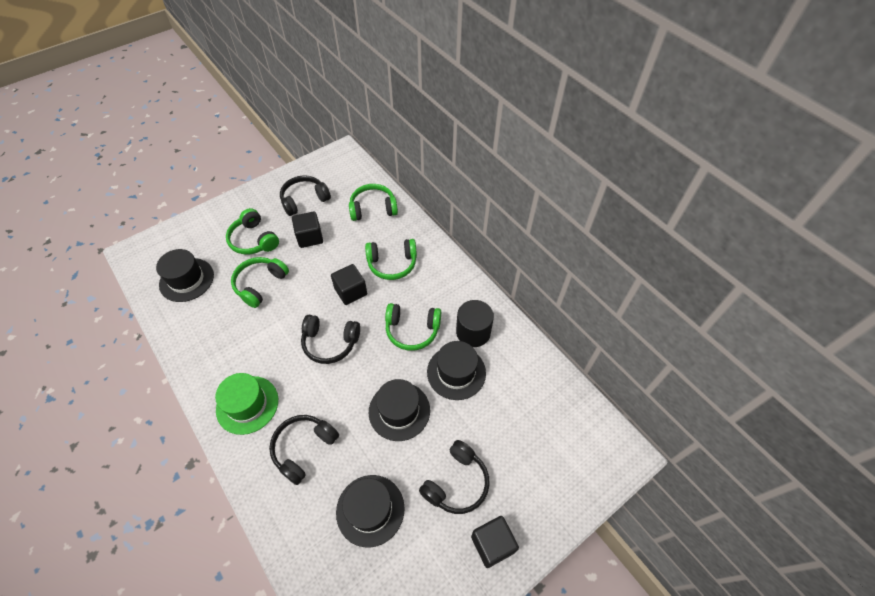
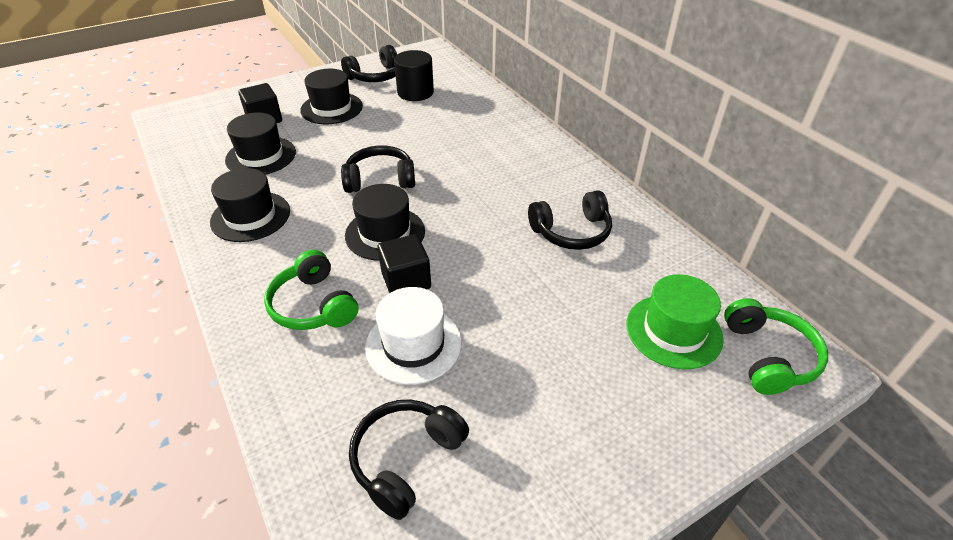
black cube: [292,211,323,248] [331,264,367,305] [471,516,519,568] = 3 -> [238,83,282,123] [377,234,431,293] = 2
green headphones: [226,208,279,254] [231,257,289,308] [349,184,398,221] [365,239,417,280] [385,303,441,351] = 5 -> [264,250,358,330] [724,298,828,395] = 2
white hat: none = 0 -> [365,287,462,384] = 1

